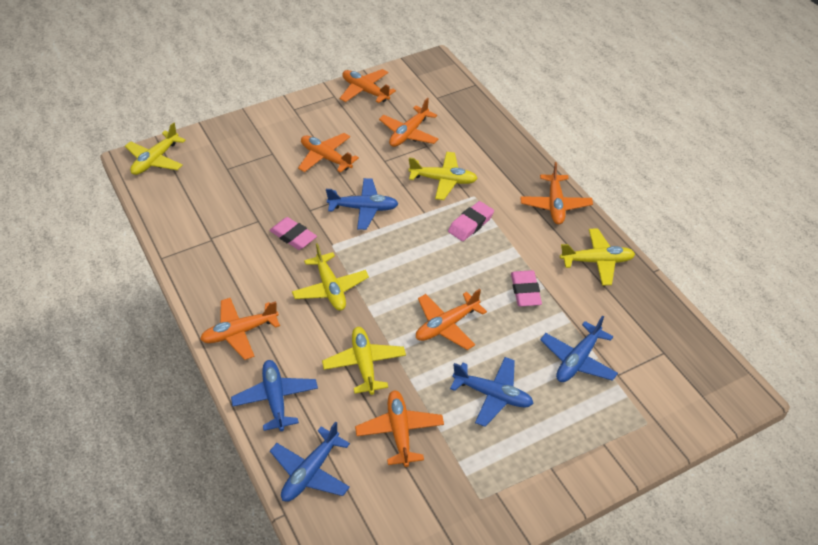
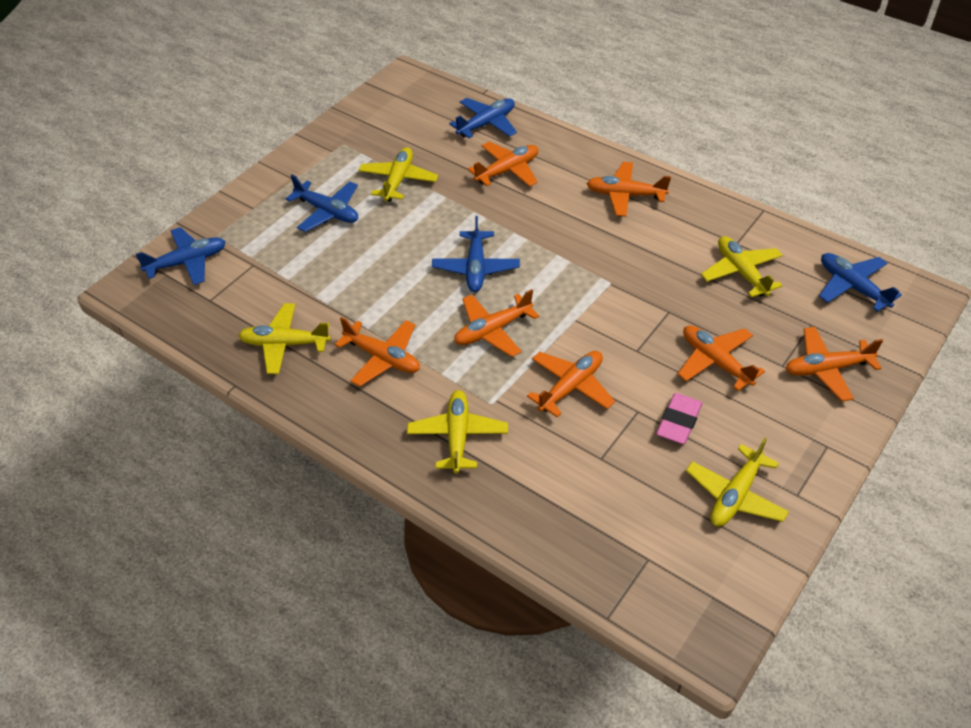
pink eraser: [269,217,317,250] [448,201,494,241] [511,270,542,306] = 3 -> [656,393,702,444] = 1

